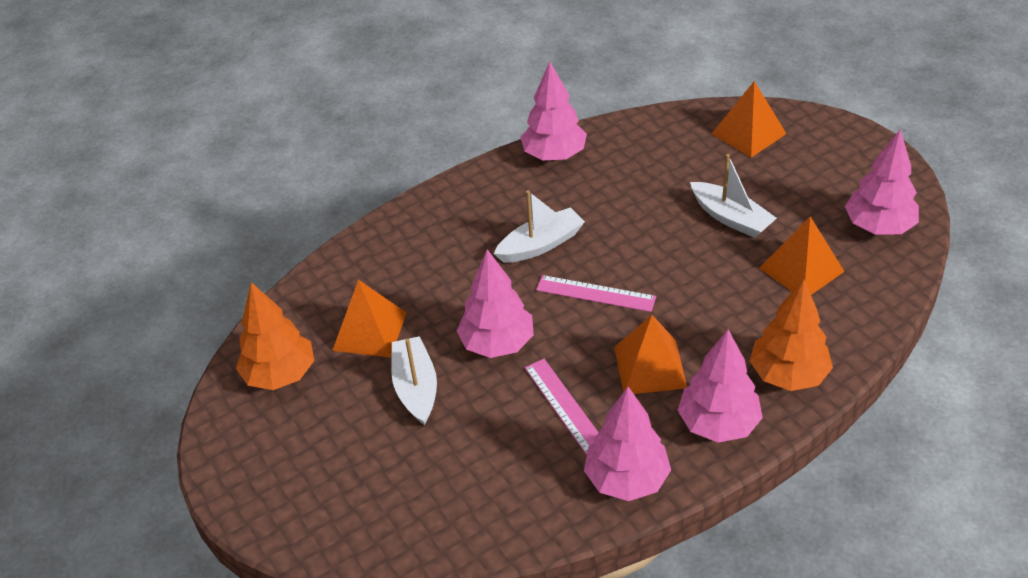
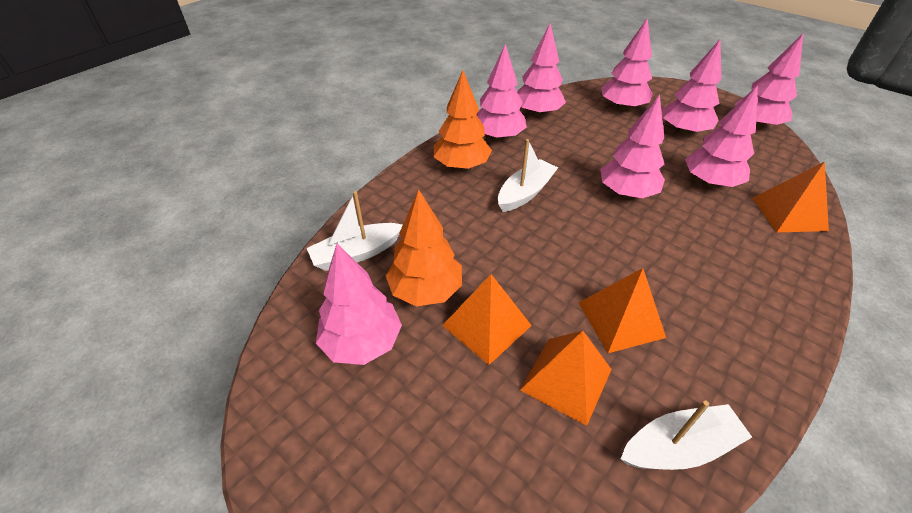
pink ruler: [525,359,599,455] [536,275,656,312] = 2 -> none = 0
pink tree: [457,249,534,358] [520,62,587,161] [584,387,671,501] [677,329,763,443] [845,130,919,235] = 5 -> [316,244,402,365] [476,44,527,141] [517,23,566,117] [600,95,665,198] [601,18,653,111] [662,40,721,135] [685,85,758,187] [735,34,803,128] = 8

